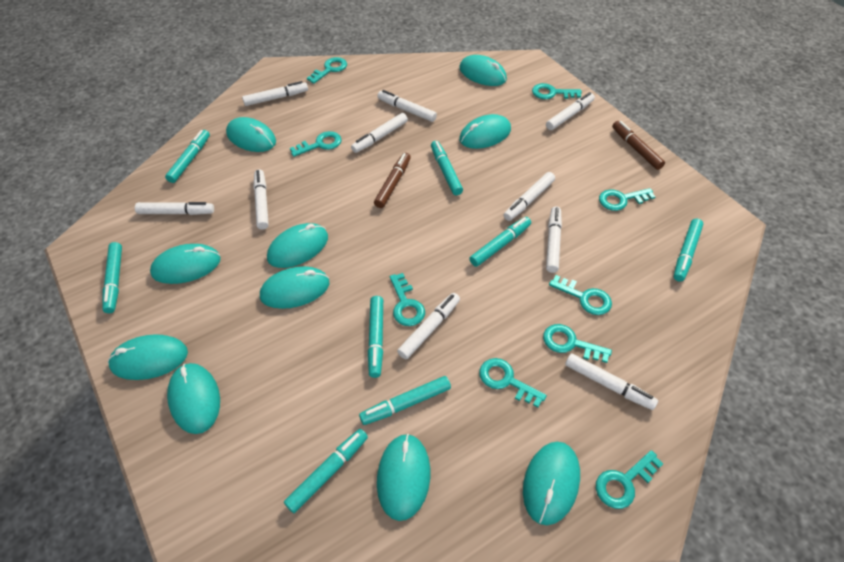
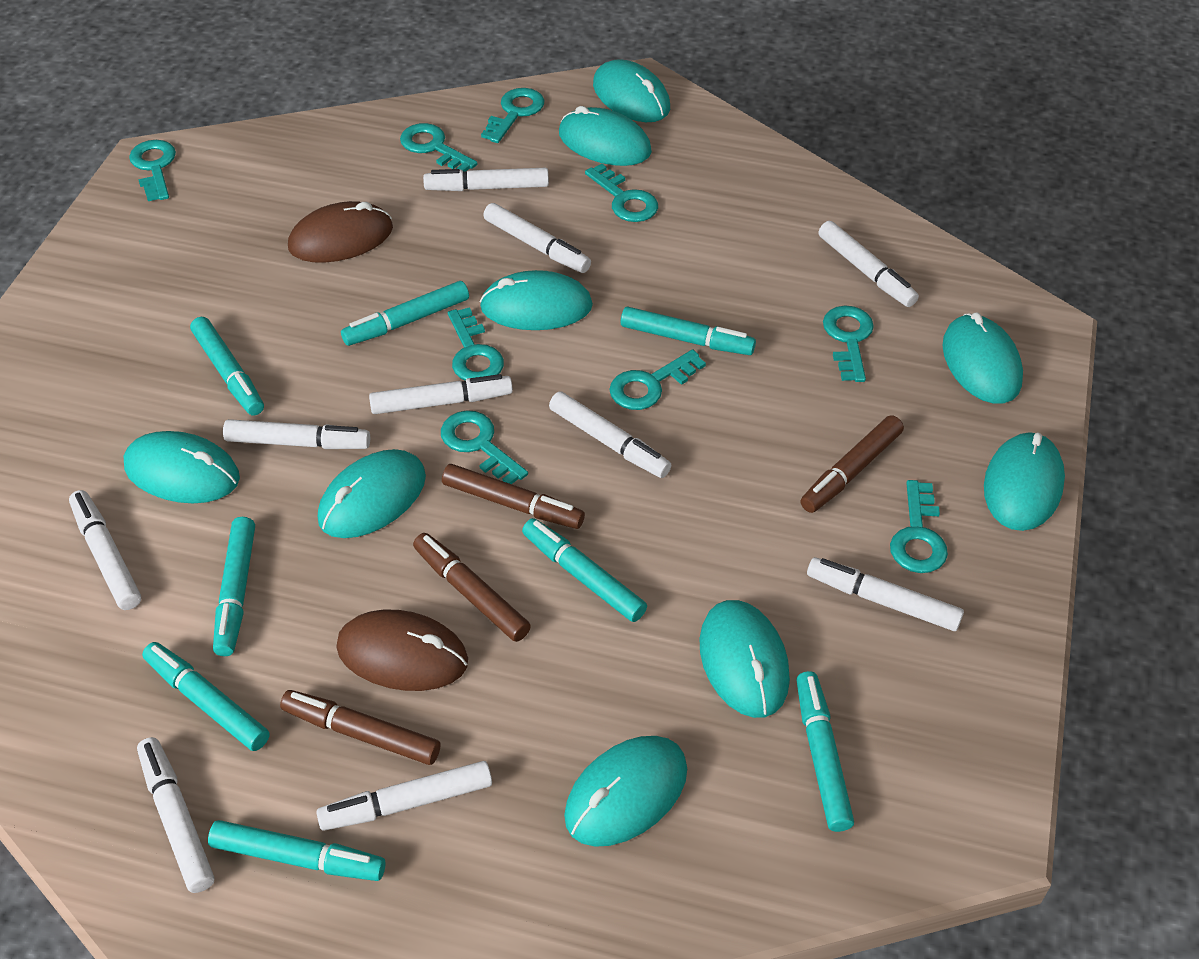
brown marker: [374,153,411,208] [612,121,665,170] = 2 -> [280,690,440,765] [413,533,531,642] [442,464,585,529] [800,415,904,513] = 4
brown mouse: none = 0 -> [288,201,393,263] [336,610,468,691] = 2
turquoise mouse: [108,334,188,380] [150,244,221,284] [167,363,220,434] [226,117,276,152] [260,266,329,309] [267,223,328,268] [377,434,430,521] [459,114,511,149] [460,55,507,86] [523,442,580,525] = 10 -> [123,431,240,503] [318,449,426,538] [480,270,593,330] [559,106,652,166] [564,736,687,847] [593,59,670,122] [699,600,790,718] [942,312,1023,404] [984,432,1065,531] = 9

